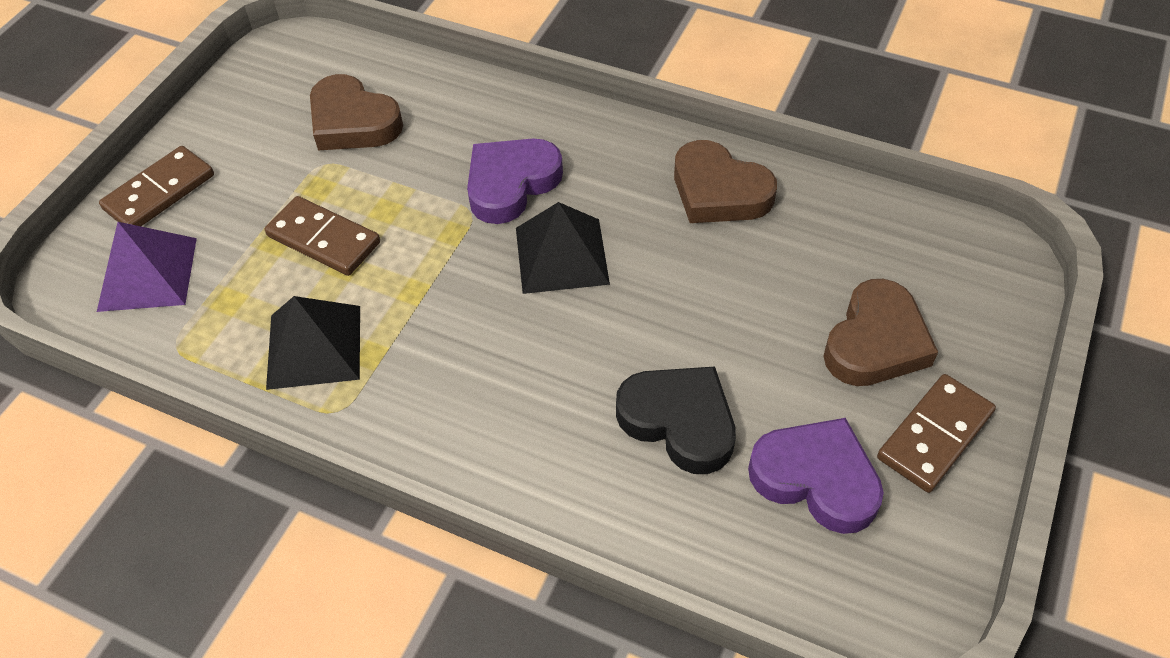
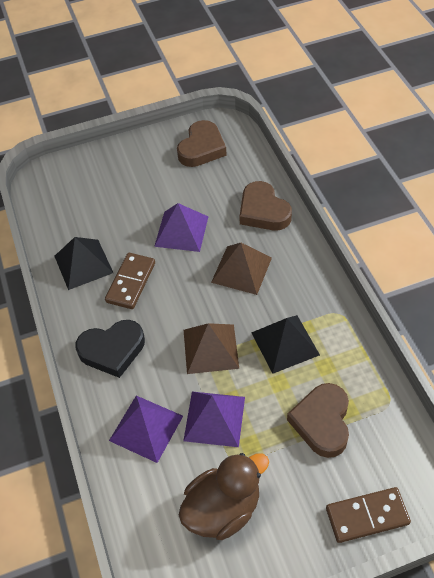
brown domino: [99,146,214,226] [265,196,380,276] [877,374,996,493] = 3 -> [105,253,155,309] [326,487,411,543] = 2
brown duck: none = 0 -> [179,453,269,540] = 1
brown pyramid: none = 0 -> [184,323,239,374] [211,243,272,295] = 2
purple heart: [467,139,563,224] [748,418,884,534] = 2 -> none = 0
purple pyramid: [97,222,197,312] = 1 -> [109,396,183,463] [154,203,208,252] [183,392,245,447] = 3

